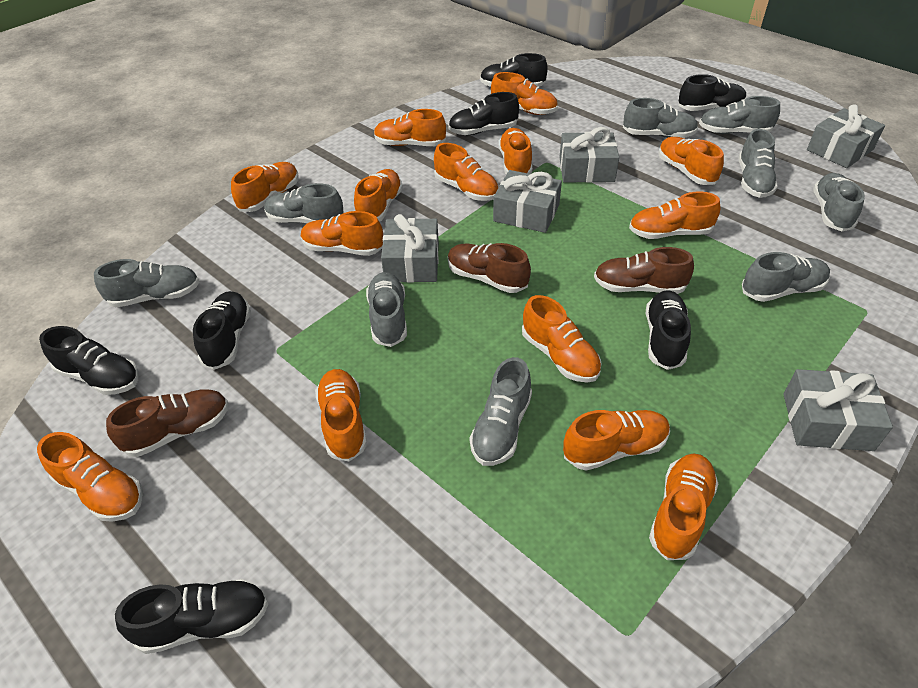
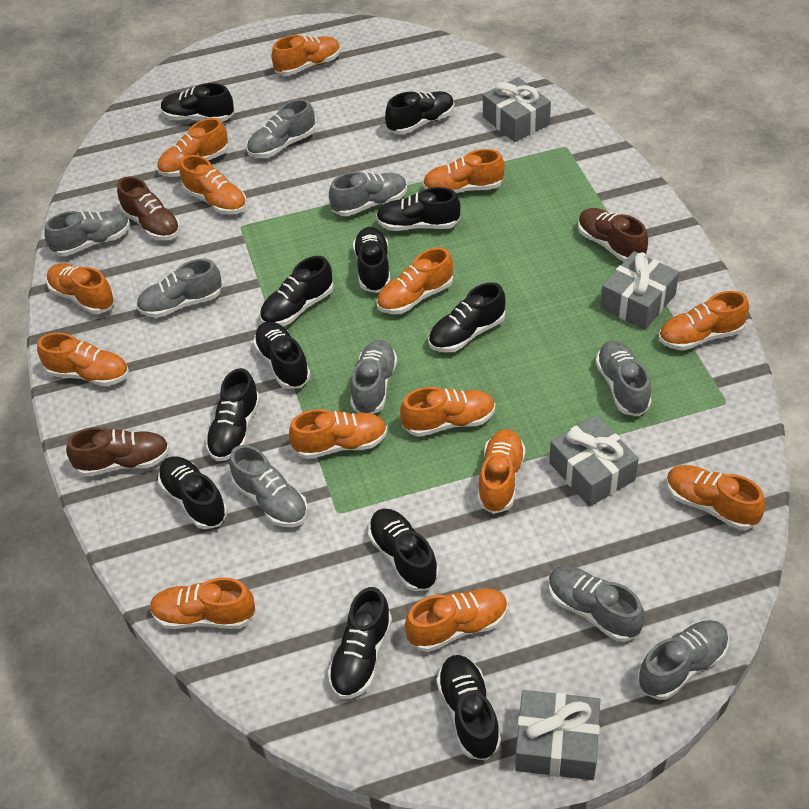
black shoe: [39,326,139,395] [115,579,268,654] [193,291,251,370] [448,92,519,135] [480,53,548,87] [646,290,691,370] [678,74,746,111] = 7 -> [158,456,227,529] [161,83,234,122] [205,368,260,461] [253,321,311,389] [260,256,334,326] [328,587,392,699] [353,227,390,293] [368,508,439,591] [376,187,461,231] [385,91,454,134] [428,282,506,352] [436,655,501,760] = 12
grey gift: [381,214,439,283] [493,170,562,233] [560,127,619,183] [783,369,893,451] [807,105,885,168] = 5 -> [483,77,551,142] [515,690,600,780] [549,416,639,507] [600,251,679,330] = 4

